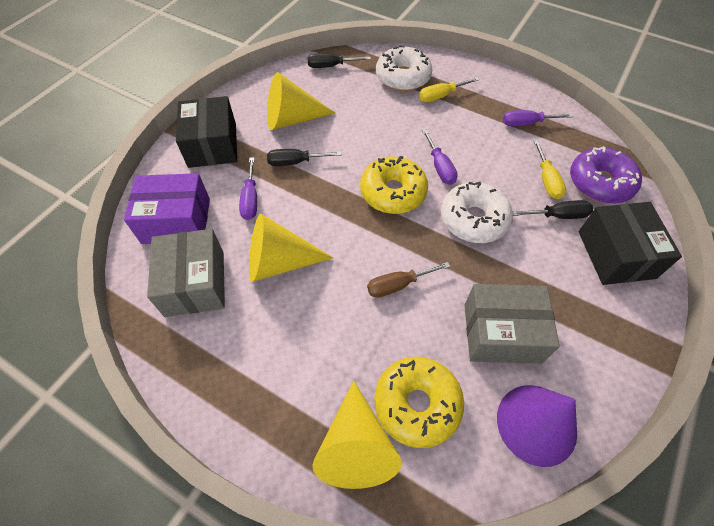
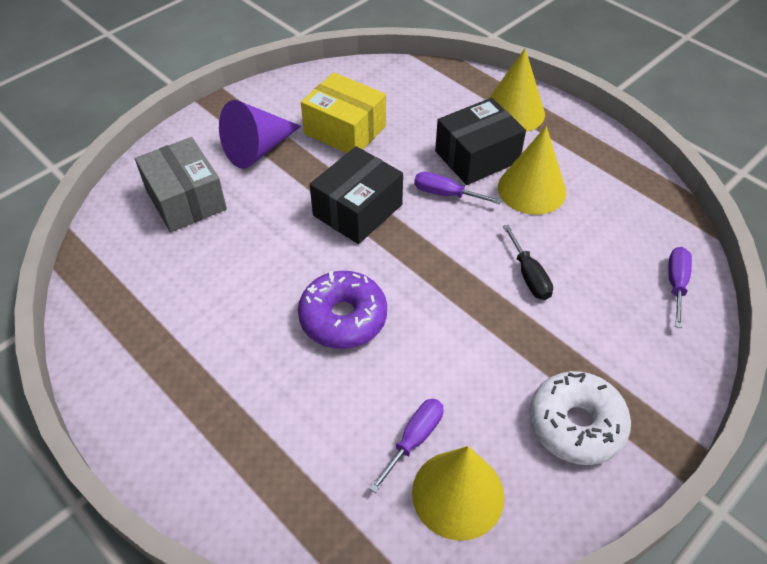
black screwdriver: [267,149,341,166] [307,53,371,68] [513,200,593,219] = 3 -> [503,224,553,300] = 1
brown screwdriver: [367,262,450,298] = 1 -> none = 0
grey box: [147,229,225,317] [465,284,560,364] = 2 -> [135,137,227,232] = 1
purple box: [124,173,210,244] = 1 -> none = 0
white donut: [376,45,432,91] [441,182,513,243] = 2 -> [529,371,631,465] = 1
yellow box: none = 0 -> [301,72,386,153] = 1
yellow donut: [360,156,428,214] [374,357,464,448] = 2 -> none = 0
yellow screwdriver: [419,77,479,102] [534,140,566,199] = 2 -> none = 0

